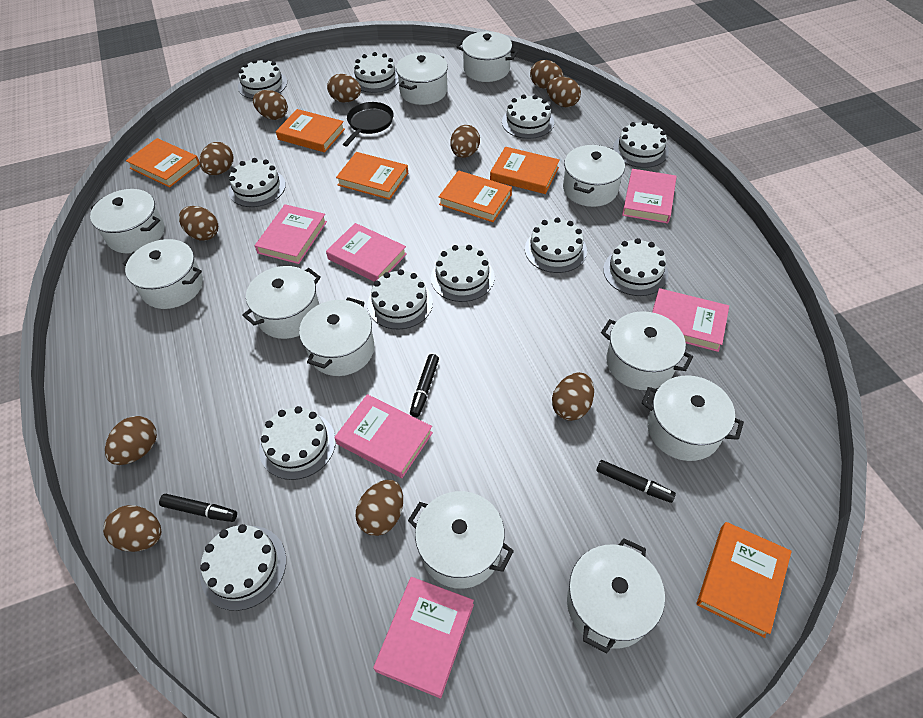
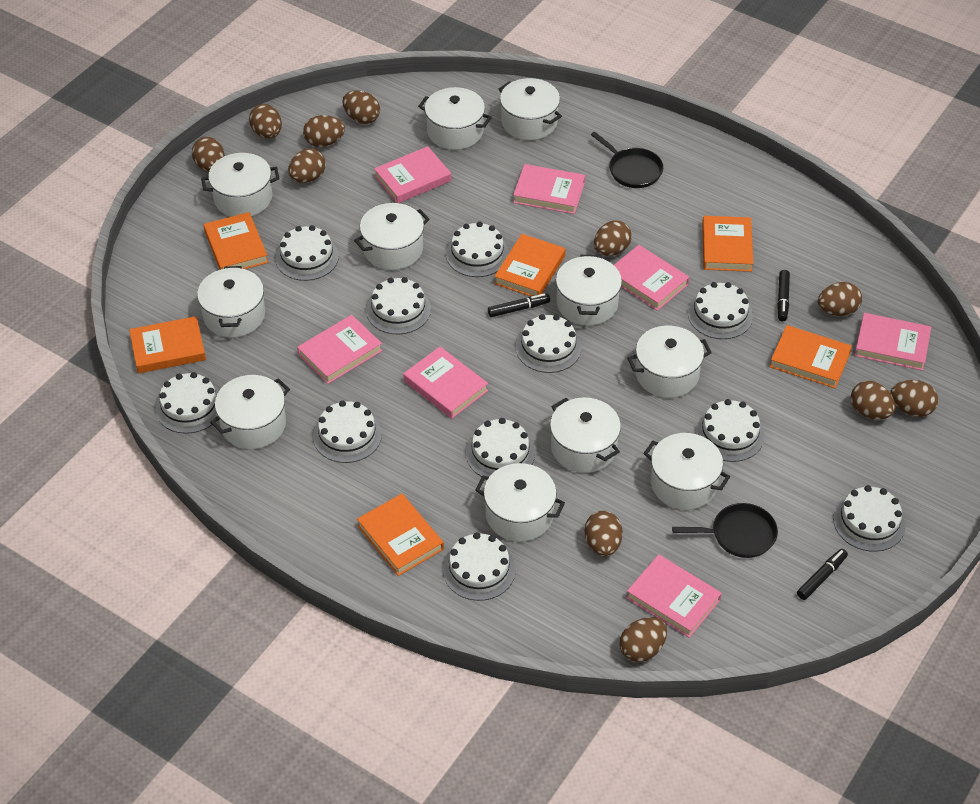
black pan: [343,102,394,146] = 1 -> [591,132,663,188] [672,503,778,558] = 2
pink book: [255,204,327,264] [326,223,407,282] [334,394,433,478] [373,577,474,699] [622,169,677,223] [652,288,729,352] = 6 -> [297,315,382,384] [374,146,451,203] [403,347,488,419] [513,164,585,214] [614,245,689,311] [626,554,722,638] [855,313,931,371] = 7

